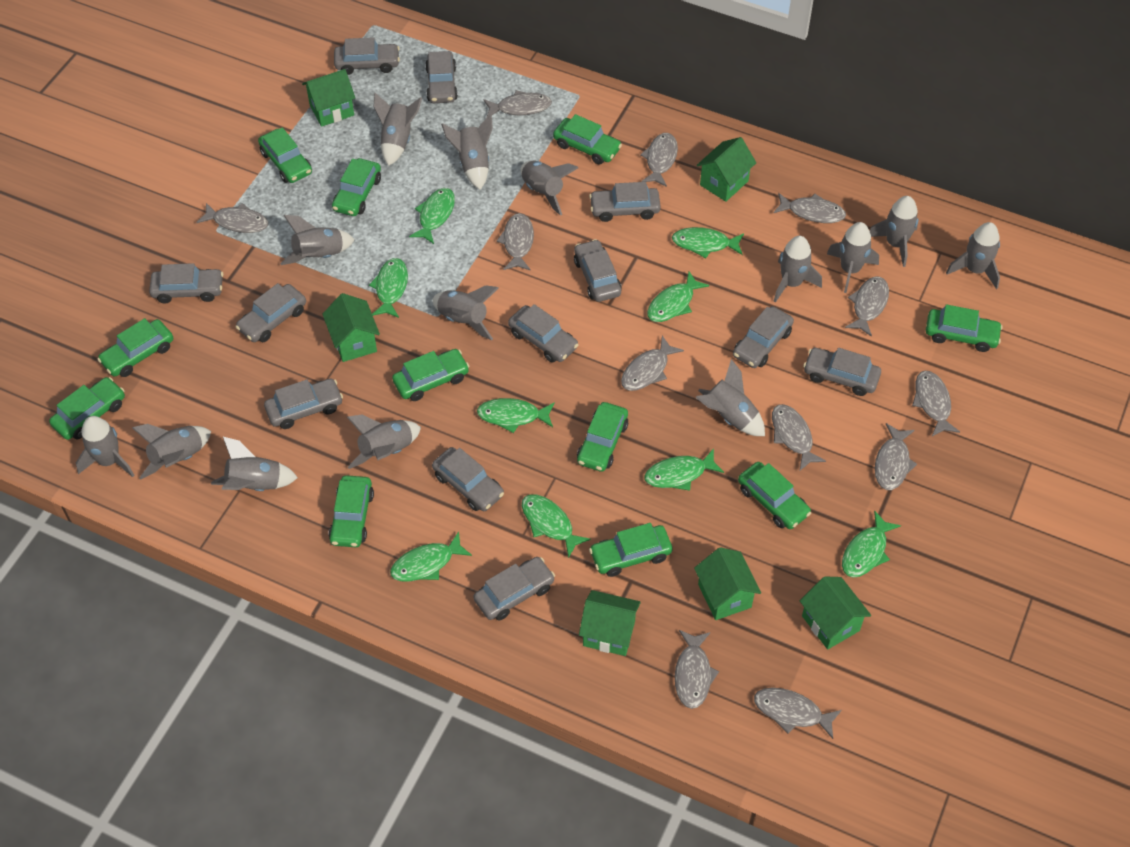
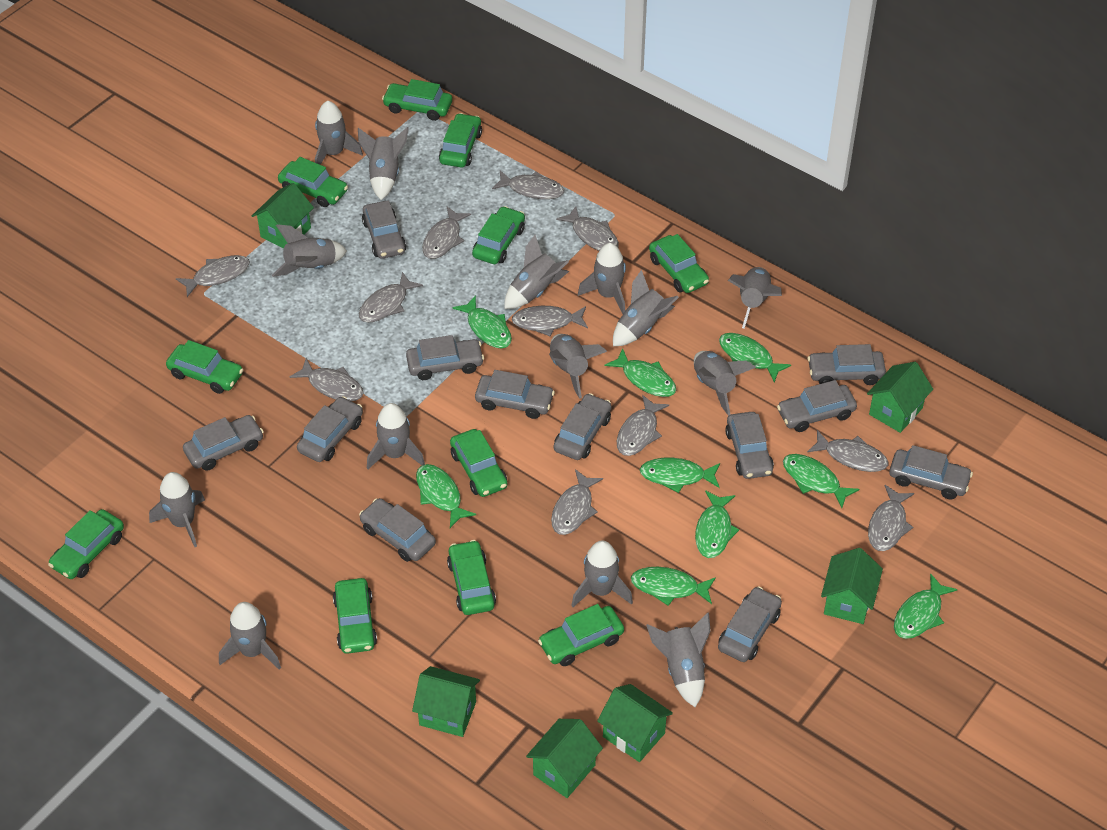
grey fish: [196,203,268,233] [483,90,552,118] [496,213,534,271] [621,336,684,391] [640,133,678,187] [675,630,719,709] [754,688,842,739] [772,404,826,471] [774,193,846,223] [845,276,889,337] [875,423,917,490] [912,371,960,436] = 12 -> [176,255,250,297] [290,358,364,401] [359,272,423,322] [422,207,471,259] [492,170,564,199] [512,306,588,337] [551,469,603,535] [556,206,619,251] [617,395,669,456] [807,430,888,472] [868,485,914,551] = 11

